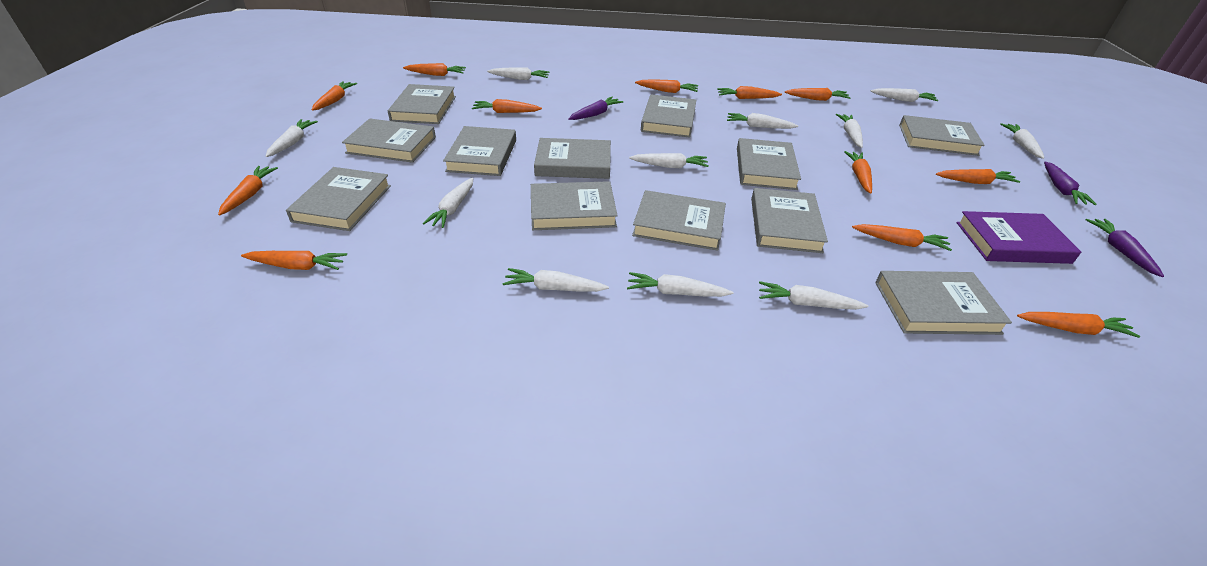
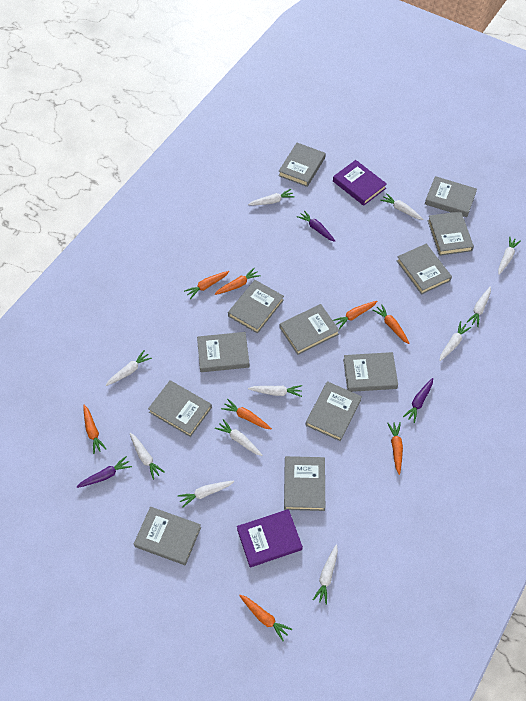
orange carrot: [218,166,278,215] [241,251,347,270] [312,81,357,111] [403,63,466,76] [472,99,542,113] [635,79,698,93] [717,86,782,99] [785,88,851,101] [844,151,872,194] [852,224,952,251] [936,169,1020,184] [1017,312,1140,338] = 12 -> [83,405,106,454] [184,271,229,299] [215,268,261,295] [221,399,272,429] [239,595,292,641] [333,301,377,329] [373,304,410,344] [388,422,403,475] = 8
purple book: [956,211,1081,264] = 1 -> [237,509,303,567] [333,160,387,206] = 2

